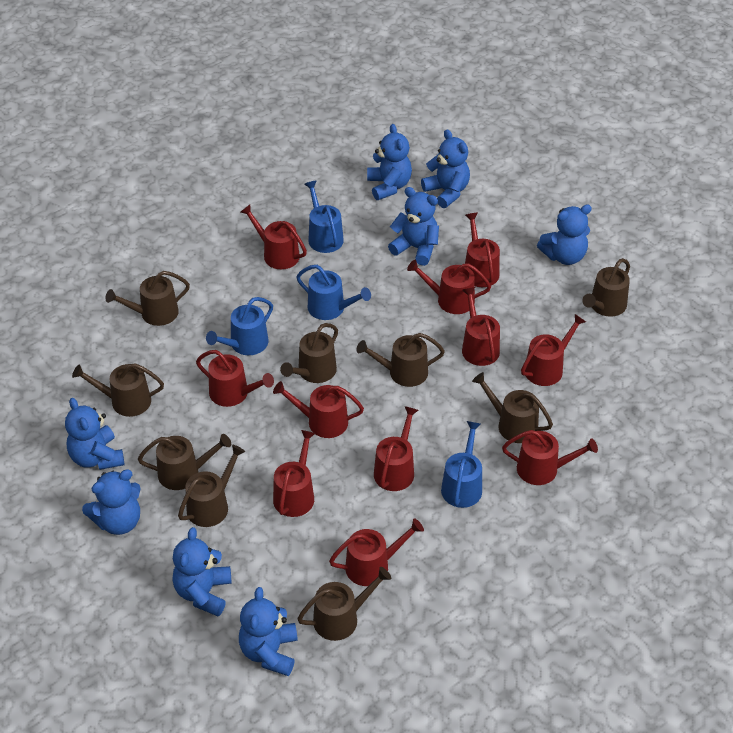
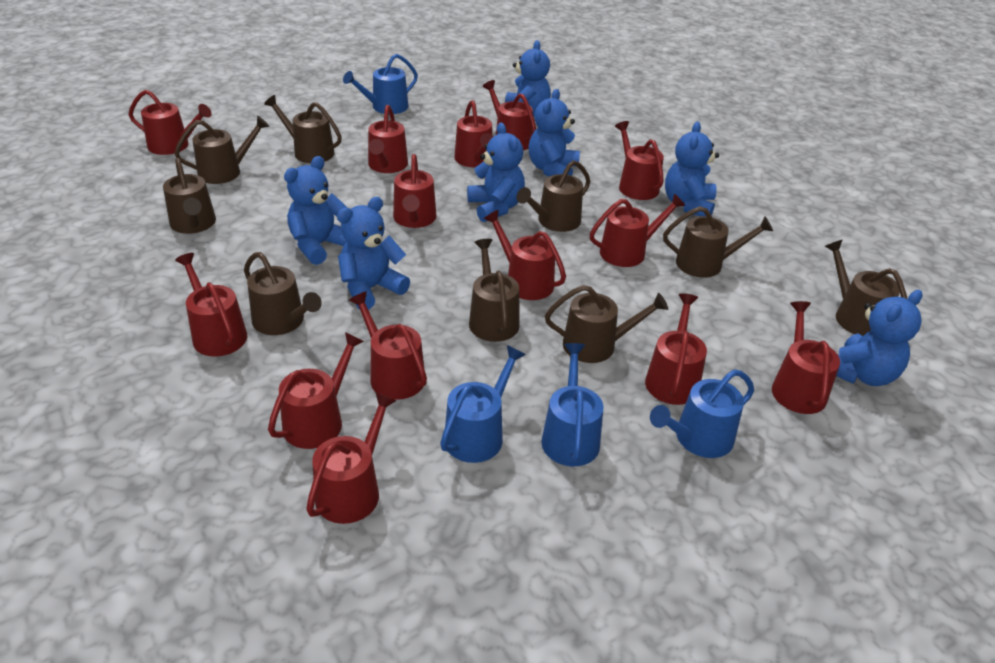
blue teddy bear: [65,398,125,470] [82,469,141,535] [173,527,231,616] [239,587,298,676] [367,124,412,200] [388,187,439,266] [421,130,470,208] [537,204,592,265] = 8 -> [284,156,348,265] [337,197,410,310] [467,122,525,222] [505,40,551,116] [528,89,580,176] [665,122,719,216] [836,290,923,386] = 7
red watering can: [196,350,274,407] [241,205,307,269] [273,381,364,438] [273,430,315,517] [329,518,424,586] [374,406,418,491] [407,260,491,314] [462,287,500,366] [465,213,500,287] [502,430,598,485] [521,314,586,386] = 11 -> [129,90,212,155] [175,253,247,356] [268,332,364,449] [306,392,396,524] [349,291,427,400] [368,105,408,173] [393,154,437,228] [454,100,493,168] [483,80,536,150] [484,210,566,300] [590,193,685,267] [615,121,664,200] [645,293,707,405] [772,301,840,414] = 14

